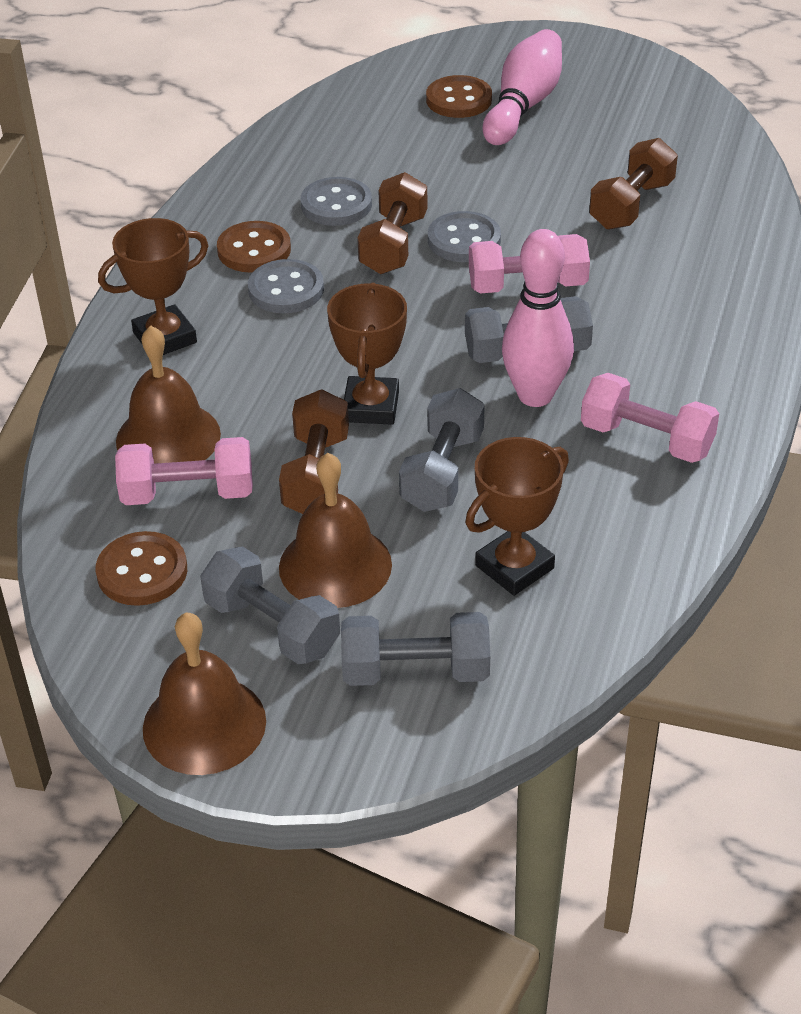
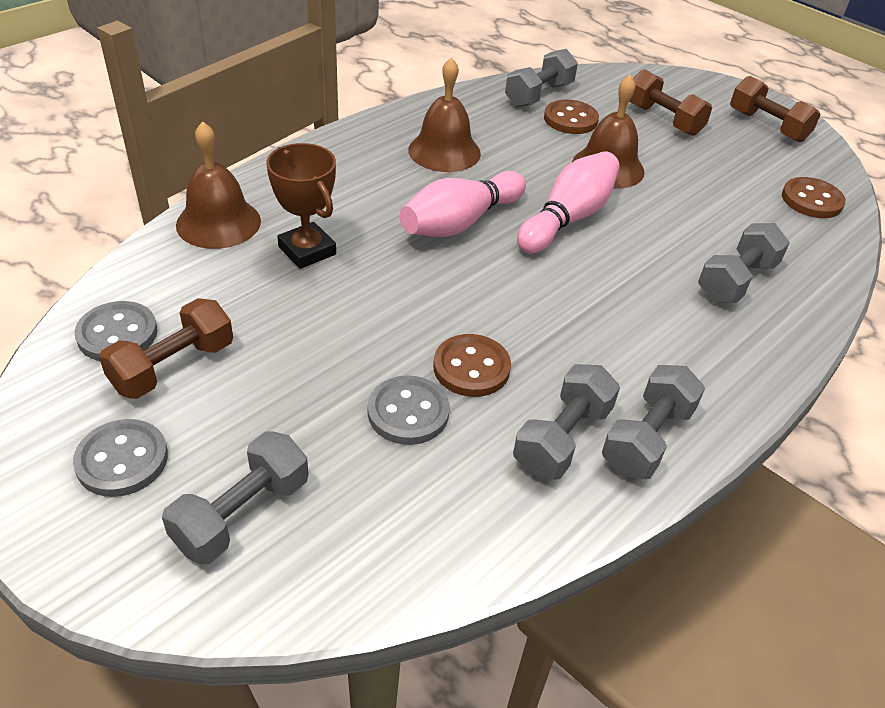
brown trophy: [98,218,209,355] [327,283,407,425] [465,437,569,596] = 3 -> [266,143,336,269] = 1
grey dumbbell: [200,546,340,664] [341,612,490,686] [399,388,485,512] [465,296,593,363] = 4 -> [162,431,309,564] [505,49,578,107] [513,364,620,480] [602,365,705,479] [698,223,790,303] = 5
pink dumbbell: [115,437,253,505] [469,234,590,294] [581,373,719,463] = 3 -> none = 0

